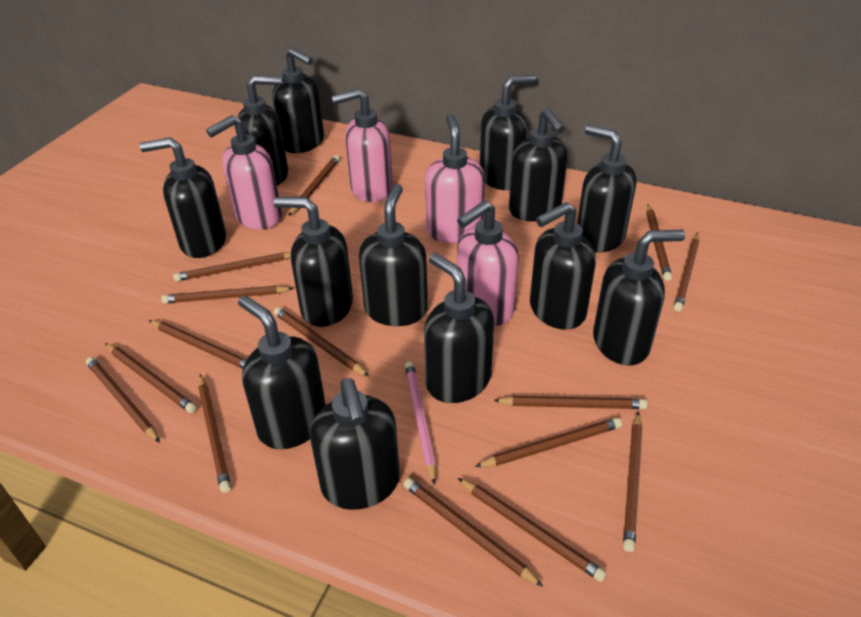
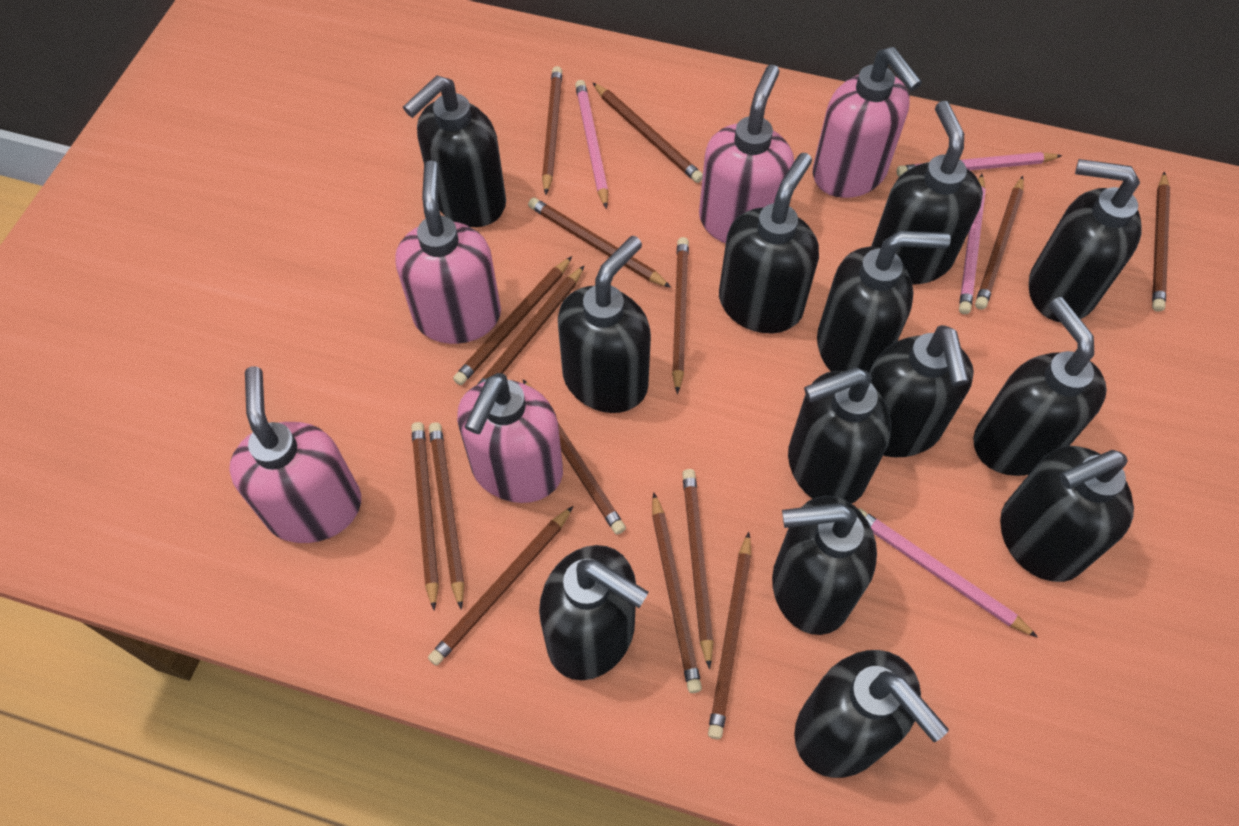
pink pencil: [405,361,436,485] = 1 -> [575,80,608,209] [858,508,1038,638] [897,152,1062,177] [959,174,986,314] = 4
pink soap dispenser: [206,115,282,230] [331,88,393,202] [425,114,485,243] [457,200,519,326] = 4 -> [229,367,361,543] [395,160,501,344] [457,373,563,503] [699,65,794,243] [813,47,922,198] = 5

